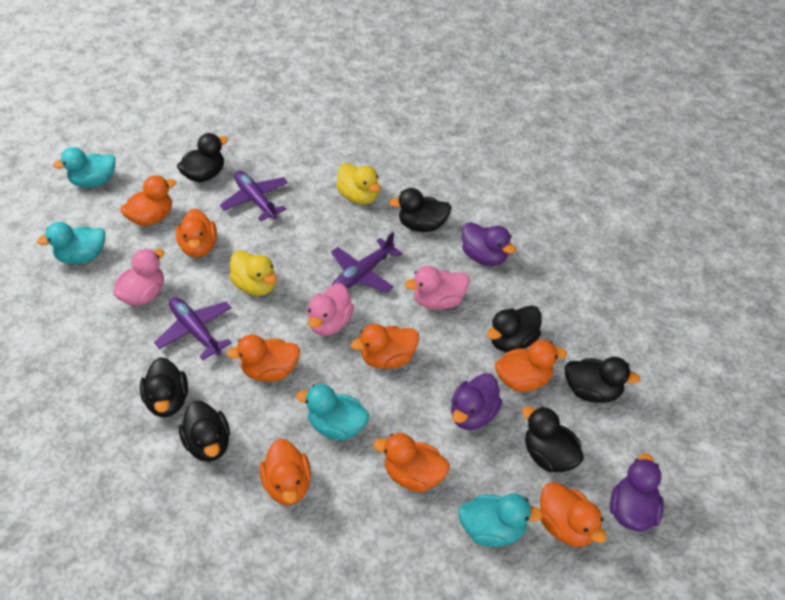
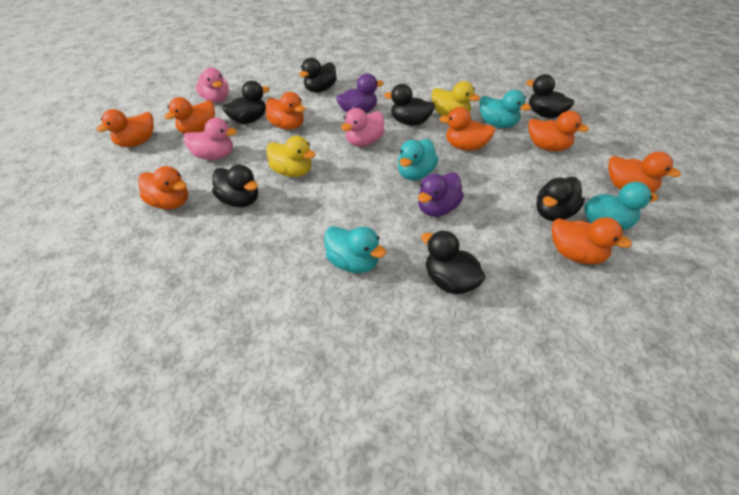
purple duck: [451,373,503,430] [462,222,516,266] [610,453,664,532] = 3 -> [336,73,384,113] [418,172,464,217] = 2
purple plane: [154,297,232,360] [220,171,288,221] [331,232,403,293] = 3 -> none = 0

